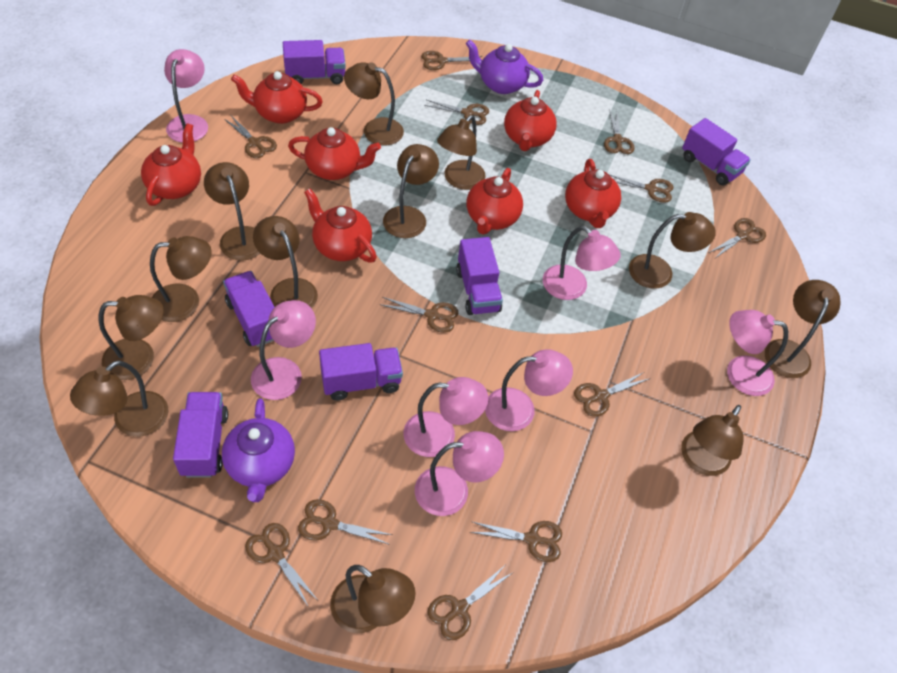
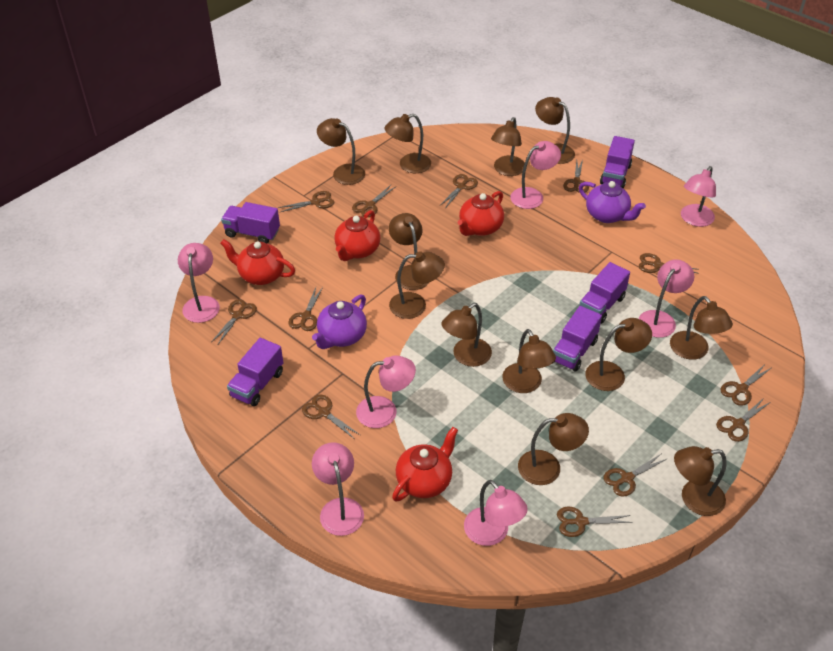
purple truck: [173,392,228,478] [223,271,275,347] [283,40,346,84] [319,343,403,401] [456,237,503,315] [682,118,751,185] = 6 -> [221,202,280,243] [227,338,283,406] [553,306,602,372] [579,262,630,324] [600,136,635,188] = 5
red teapot: [141,123,201,206] [231,71,323,124] [288,127,381,180] [304,189,377,263] [467,168,523,234] [504,90,557,151] [565,159,621,228] = 7 -> [220,239,295,285] [334,210,380,261] [392,427,458,502] [458,191,504,236] = 4

